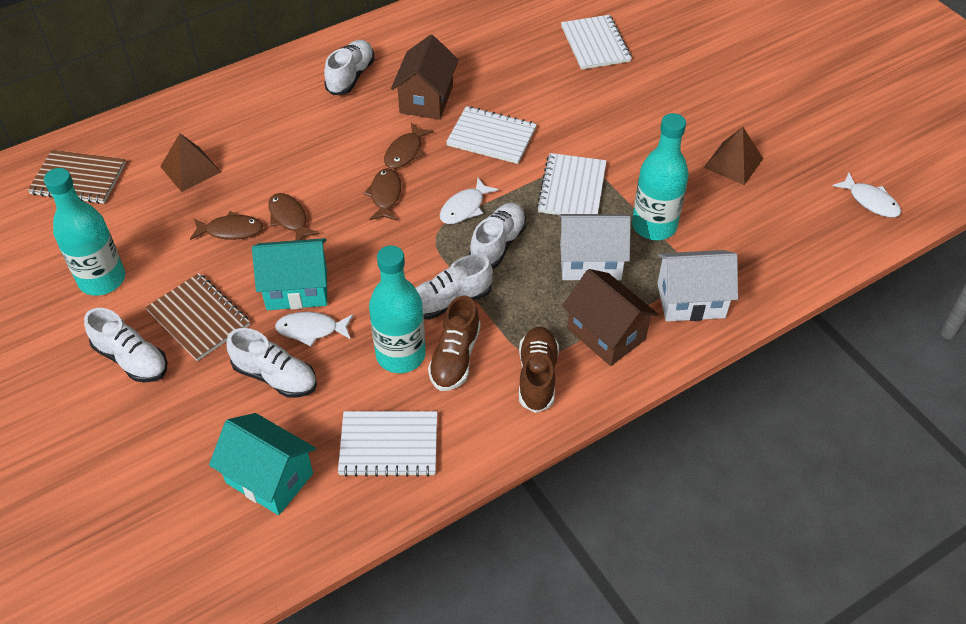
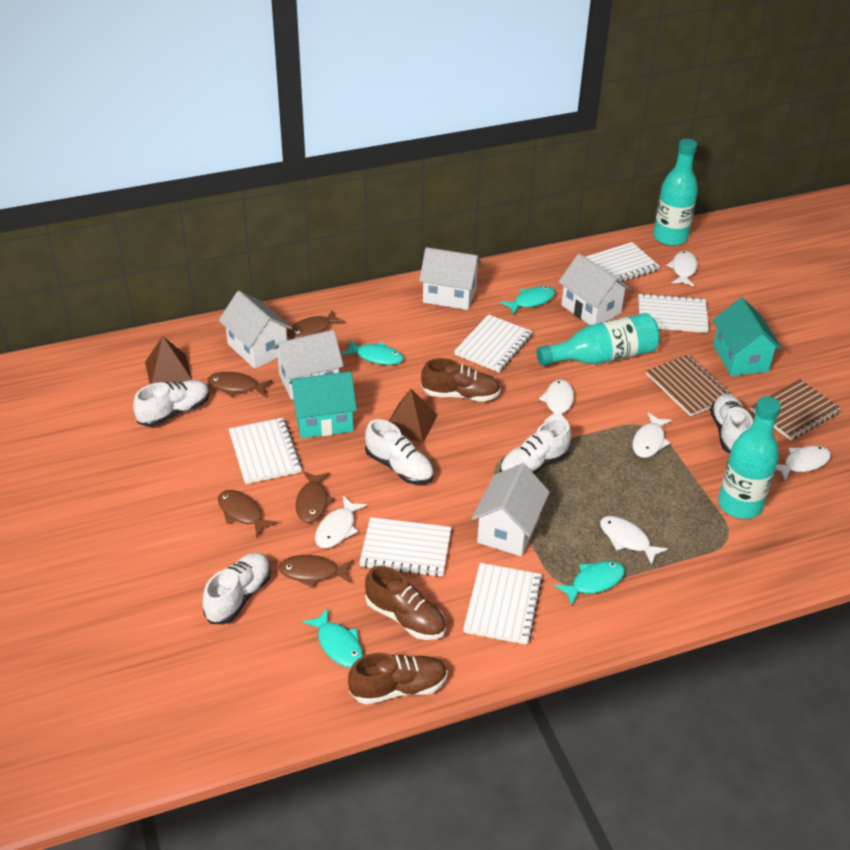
brown fish: [190,211,263,240] [268,193,320,240] [363,168,401,220] [384,123,434,169] = 4 -> [208,372,272,397] [218,490,278,537] [278,555,354,588] [287,310,345,339] [296,471,335,523] = 5
brown house: [391,35,459,120] [562,269,658,366] = 2 -> none = 0
brown shoe: [428,296,481,391] [519,327,559,413] = 2 -> [348,653,448,704] [365,566,446,640] [421,358,501,402] = 3
turquoise fish: none = 0 -> [303,608,363,668] [341,339,404,365] [500,286,555,315] [555,561,625,606] = 4
white fish: [275,312,353,347] [440,178,499,224] [833,173,901,217] = 3 -> [315,496,367,548] [539,379,574,423] [600,516,668,565] [633,413,672,458] [667,251,698,287] [776,446,831,481] = 6
white house: [558,214,631,280] [657,250,738,321] = 2 -> [219,291,292,369] [272,330,344,400] [419,247,481,310] [472,463,550,556] [559,253,631,325] = 5
white notebook: [338,411,437,477] [446,106,537,164] [537,153,607,215] [561,15,632,70] = 4 -> [229,418,302,484] [359,517,451,577] [454,314,533,372] [463,563,543,645] [586,242,660,282] [638,293,709,333] = 6

